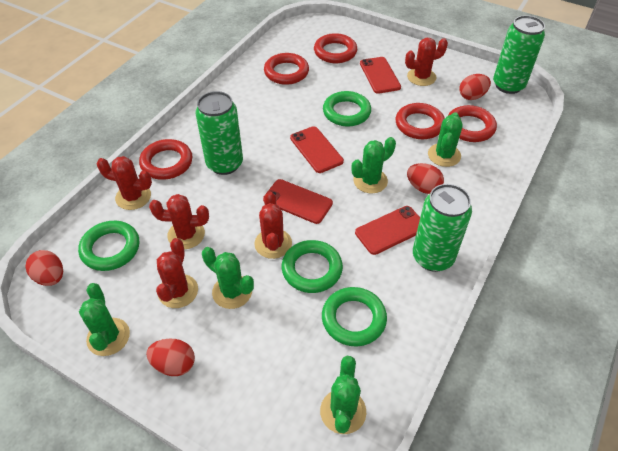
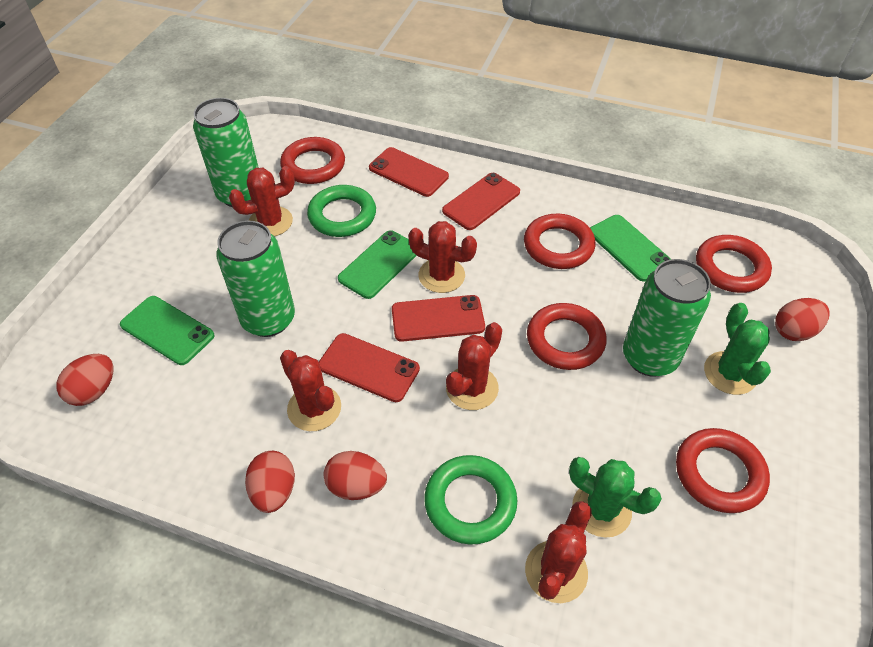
green cactus: [79,283,130,356] [202,247,254,309] [320,356,366,434] [352,137,396,193] [428,112,463,167] = 5 -> [569,457,662,538] [704,303,771,395] = 2
green phone: none = 0 -> [120,296,215,365] [338,230,417,299] [590,215,671,281] = 3
green ring: [78,221,139,271] [281,240,343,293] [322,287,387,347] [323,91,371,127] = 4 -> [307,185,376,237] [424,455,517,545] = 2

